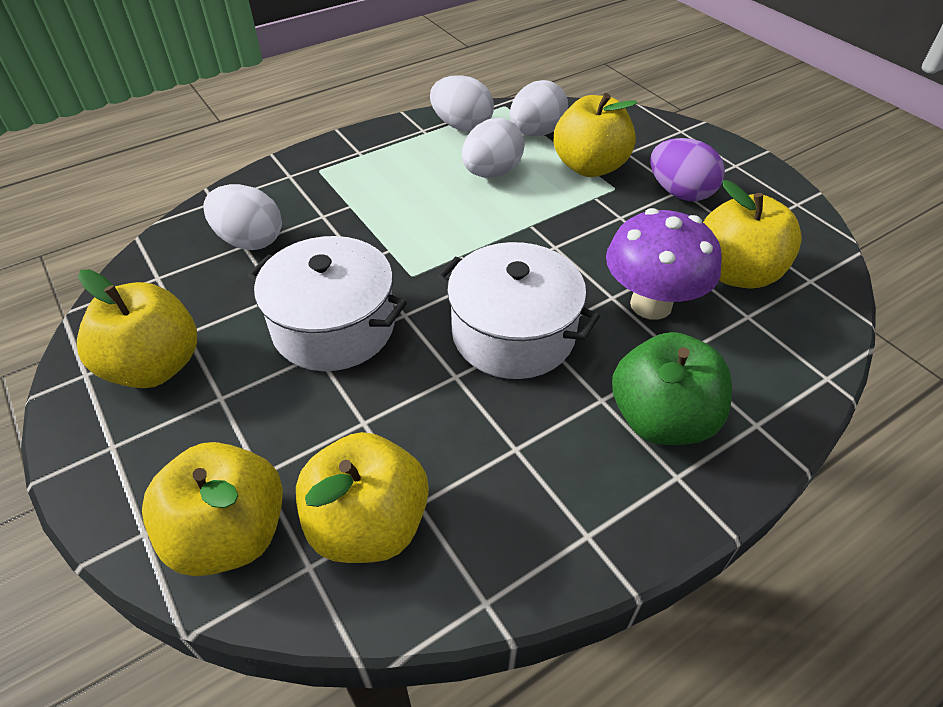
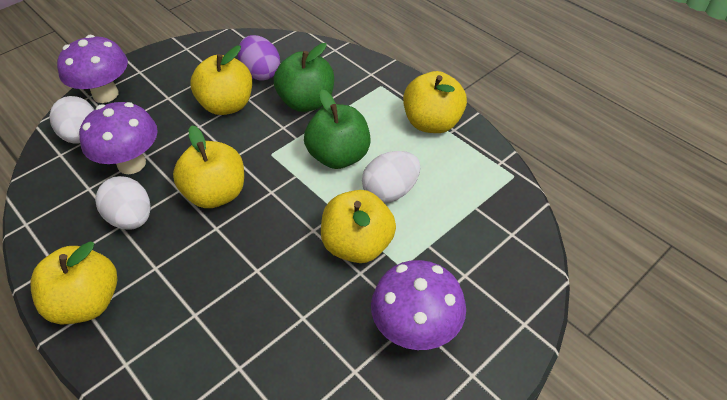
green apple: [612,332,732,445] = 1 -> [274,43,334,112] [304,90,371,169] = 2
purple mushroom: [606,208,722,320] = 1 -> [57,35,128,103] [79,102,158,174] [371,260,466,350] = 3
white egg: [203,184,282,250] [430,75,494,132] [462,118,525,178] [510,80,568,136] = 4 -> [49,96,94,144] [95,176,151,230] [362,151,420,203] = 3
white pot: [248,236,407,371] [437,242,600,379] = 2 -> none = 0

